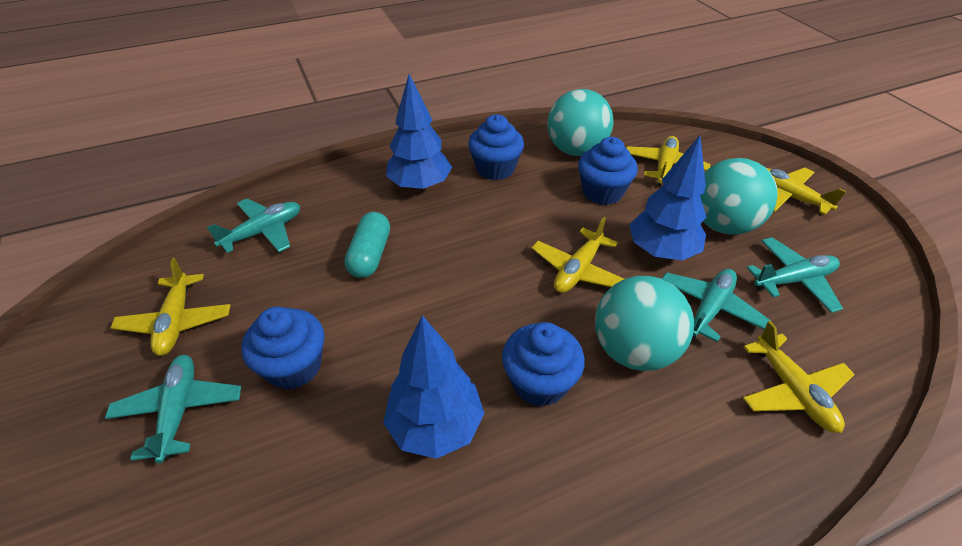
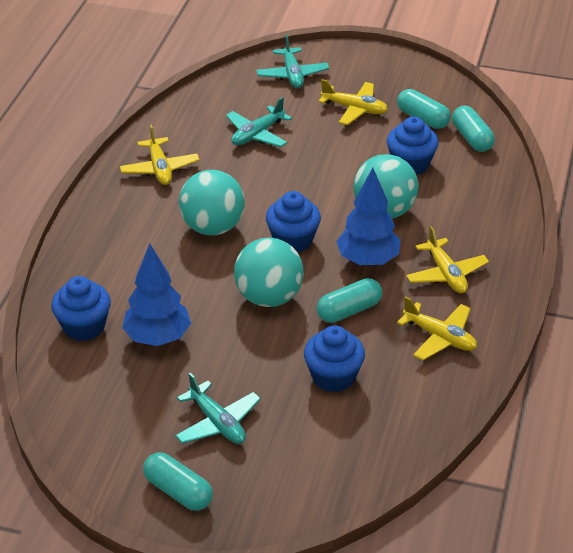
blue tree: [383,315,484,459] [386,74,452,191] [629,135,707,261] = 3 -> [122,244,191,346] [336,168,400,266] = 2
turquoise capsule: [345,212,390,278] = 1 -> [143,452,213,511] [317,278,382,323] [397,89,451,129] [452,106,495,152] = 4
turquoise plane: [105,355,241,463] [207,198,300,253] [662,269,771,343] [747,237,843,313] = 4 -> [175,372,261,444] [226,97,292,147] [256,34,329,88] = 3
yellow plane: [111,258,231,356] [532,217,624,293] [626,136,711,186] [743,321,855,433] [766,168,847,215] = 5 -> [120,125,200,185] [318,79,388,125] [397,296,477,360] [406,226,489,293] = 4

